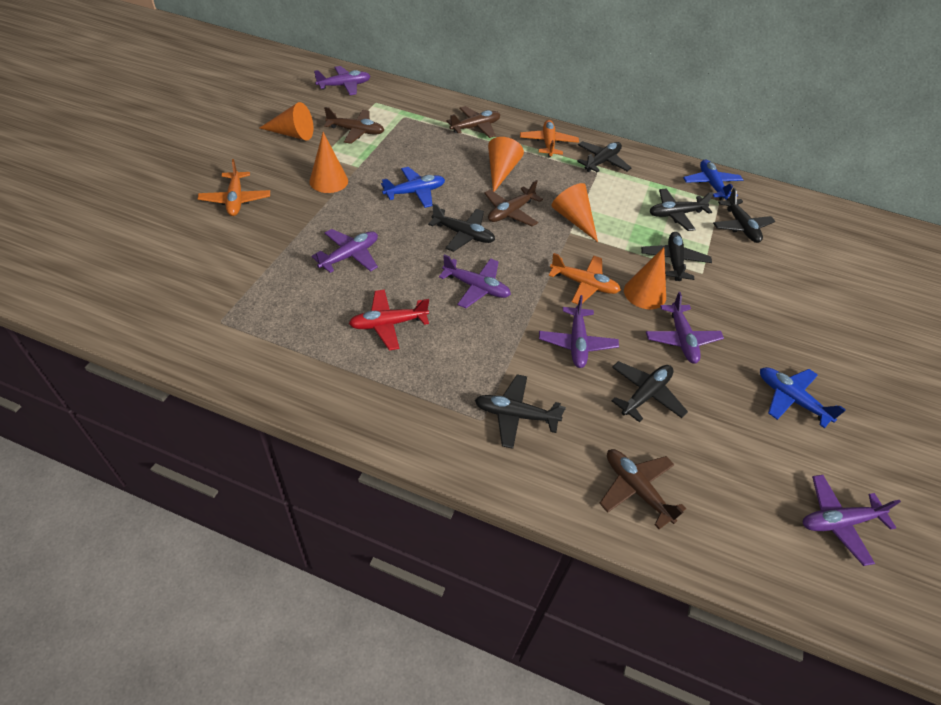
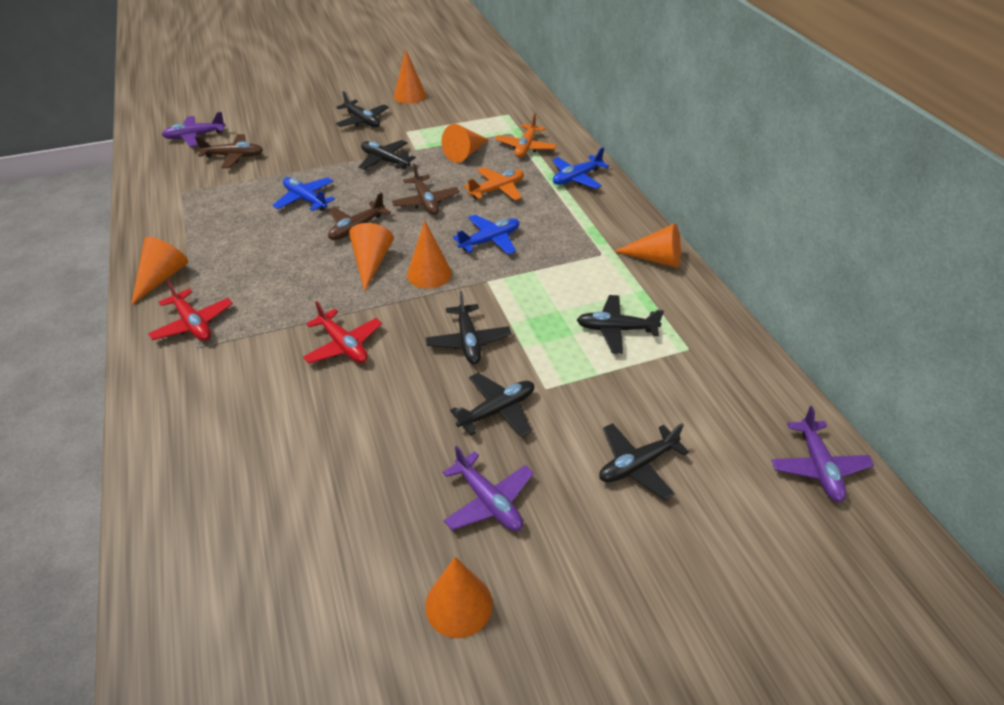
black plane: [428,203,495,252] [475,374,566,449] [577,141,631,172] [612,361,688,423] [641,232,712,281] [649,188,714,231] [713,188,775,243] = 7 -> [336,91,389,127] [359,140,416,170] [426,291,511,364] [450,373,534,437] [577,295,664,354] [599,423,689,500] = 6
brown plane: [324,107,384,144] [446,106,500,138] [484,180,543,227] [599,449,686,529] = 4 -> [195,134,263,168] [328,192,391,240] [392,164,460,215] = 3
orange cone: [260,102,313,141] [309,132,348,193] [488,137,524,192] [552,183,598,242] [624,247,666,309] = 5 -> [131,237,188,305] [349,223,394,291] [394,49,426,104] [407,220,452,289] [425,557,493,638] [442,124,489,163] [614,223,681,268] = 7
orange plane: [198,159,270,216] [520,120,579,158] [549,253,621,304] = 3 -> [464,167,524,201] [495,113,557,158] = 2
purple plane: [312,229,378,273] [314,66,370,95] [439,254,511,308] [539,295,619,368] [646,292,724,364] [803,475,901,566] = 6 -> [162,112,226,147] [443,446,534,531] [771,406,874,502] = 3
red plane: [349,290,429,350] = 1 -> [148,280,233,341] [303,301,382,364] = 2

